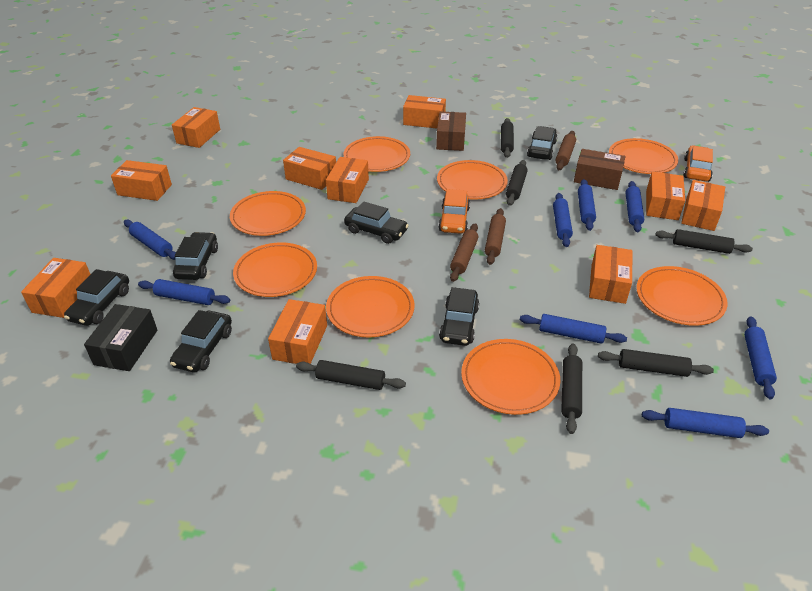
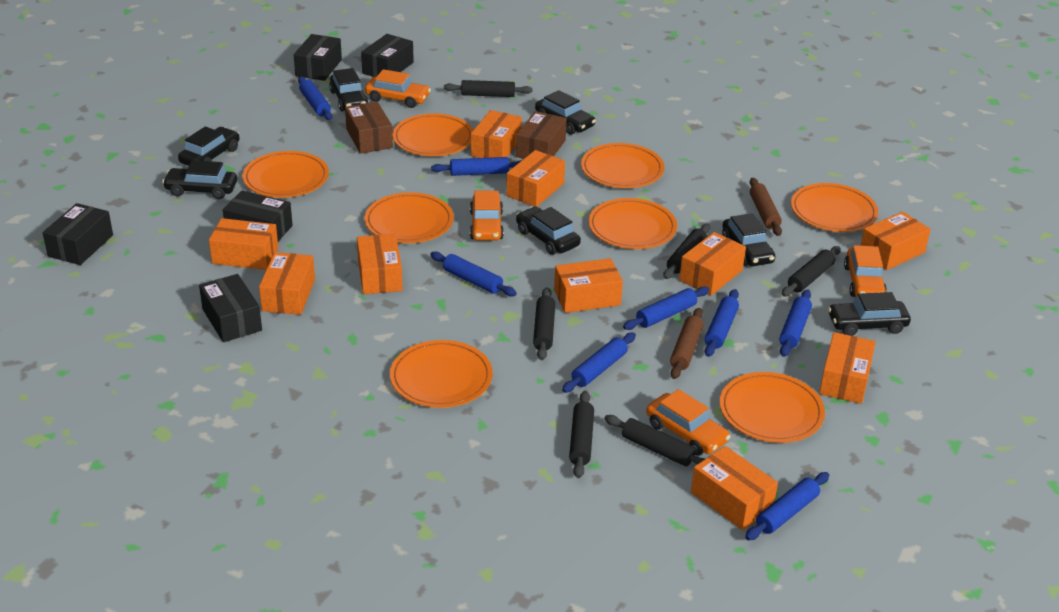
black box: [84,304,158,371] = 1 -> [43,203,113,265] [199,274,262,342] [223,190,293,241] [294,34,342,81] [361,34,414,77] = 5
black car: [64,269,129,326] [170,310,232,372] [173,232,218,280] [344,202,409,244] [439,287,479,346] [527,126,557,160] = 6 -> [162,160,237,199] [178,126,240,166] [329,68,369,111] [516,206,581,255] [535,90,596,135] [722,213,776,266] [828,292,911,336] = 7
brown rolling pin: [450,223,478,282] [485,208,506,265] [555,131,576,170] = 3 -> [670,308,704,379] [750,178,782,236] = 2
orange car: [438,189,470,234] [683,145,713,182] = 2 -> [365,69,431,108] [470,191,504,241] [646,389,731,455] [844,245,887,297] = 4

